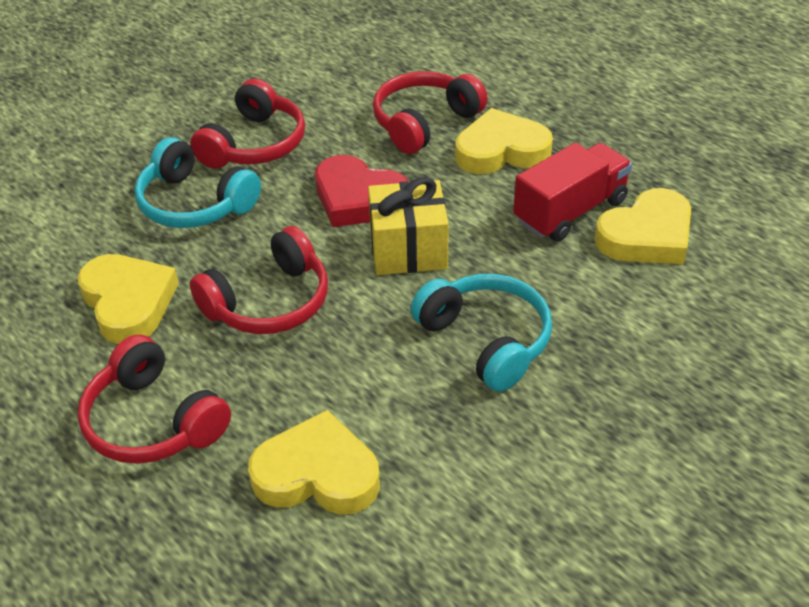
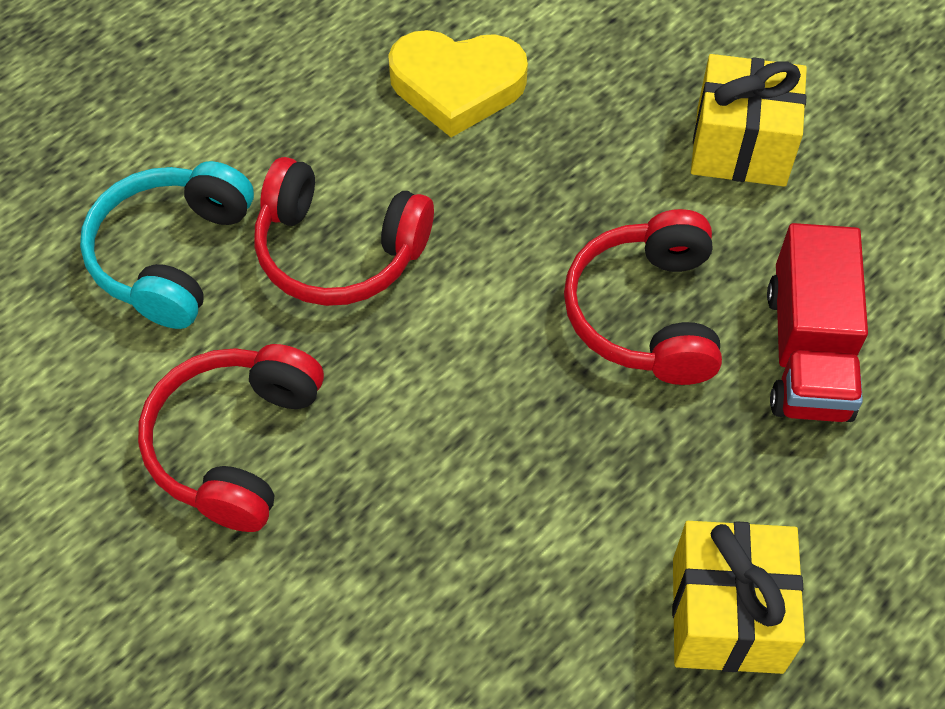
red headphones: [78,335,231,464] [190,79,305,169] [190,226,328,334] [373,71,488,154] = 4 -> [138,344,324,532] [254,157,434,306] [564,209,722,385] = 3
red heart: [315,155,409,227] = 1 -> none = 0
turquoise headphones: [135,137,261,228] [411,274,552,392] = 2 -> [80,161,254,329] = 1
yellow gift: [368,177,449,275] = 1 -> [672,521,805,674] [691,54,807,187] = 2
yellow heart: [77,254,179,344] [248,410,380,515] [455,108,553,174] [595,188,691,264] = 4 -> [388,30,528,138] = 1

